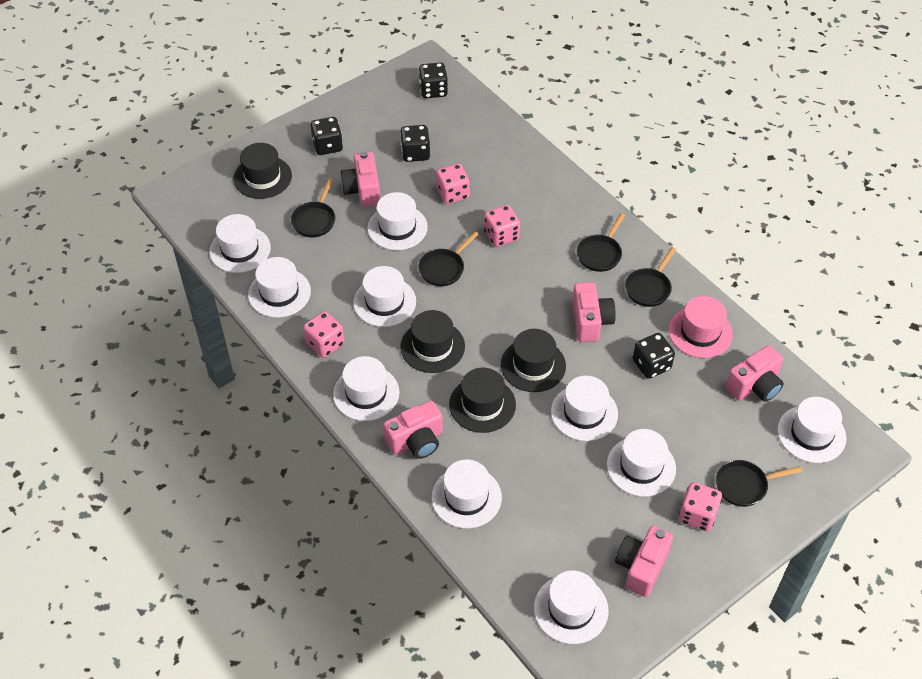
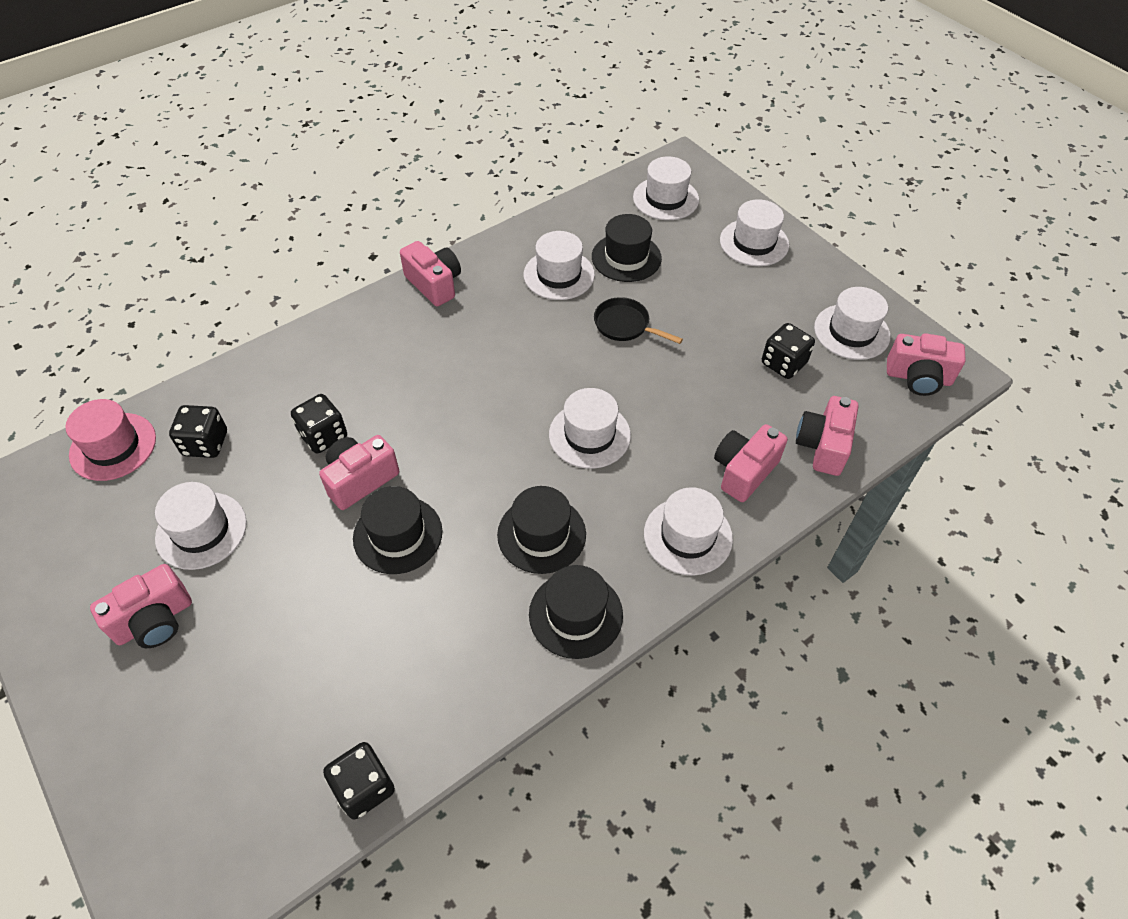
black pan: [291,178,335,237] [418,231,479,286] [577,213,625,272] [625,247,676,307] [716,460,803,507] = 5 -> [594,297,683,344] = 1
pink camera: [341,151,380,207] [383,401,443,459] [572,282,616,342] [615,526,673,597] [725,345,784,402] = 5 -> [90,564,192,648] [319,435,399,510] [400,241,461,307] [714,424,788,502] [796,396,858,476] [887,333,966,396] = 6
pink dice: [303,311,345,358] [436,164,470,204] [484,205,520,247] [679,482,722,531] = 4 -> none = 0
white hat: [209,214,271,273] [248,257,311,318] [333,356,399,421] [353,266,416,327] [367,192,428,250] [432,459,502,529] [534,570,609,644] [551,376,618,441] [607,429,676,497] [778,397,846,463] = 10 -> [155,482,247,570] [524,231,595,300] [549,388,631,469] [633,156,699,220] [644,487,733,576] [720,199,789,266] [814,287,890,360] = 7

